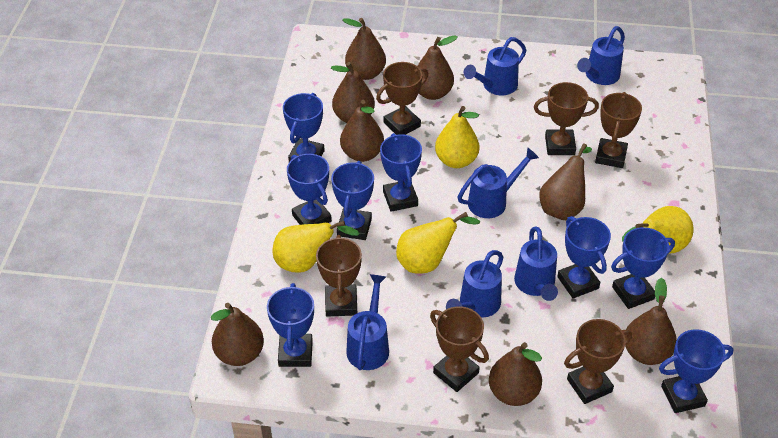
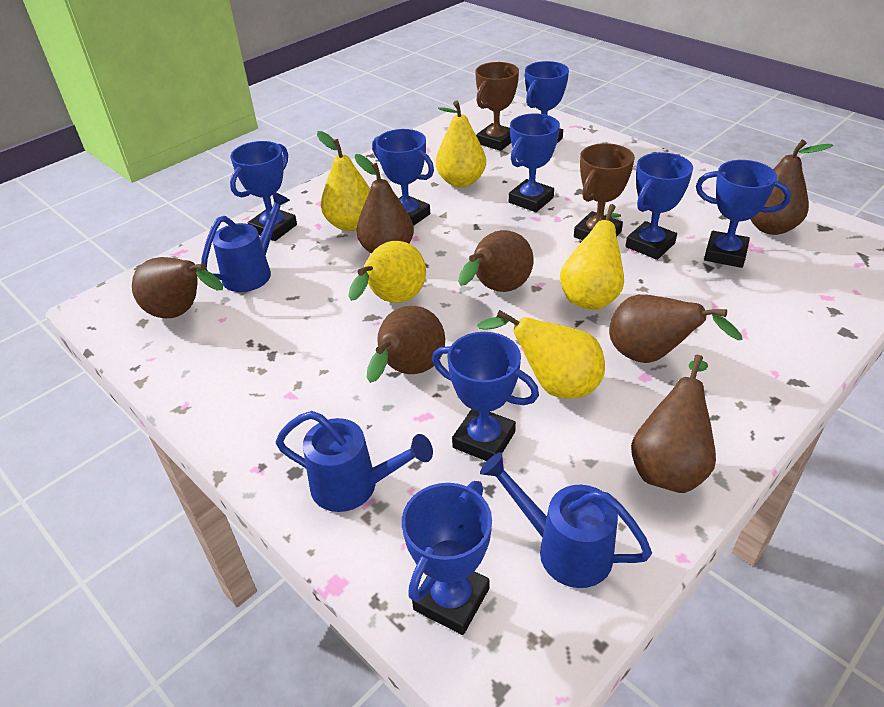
blue watering can: [346,274,389,370] [446,250,503,318] [457,148,539,218] [464,37,526,96] [514,226,558,301] [577,26,625,85] = 6 -> [201,191,290,292] [276,411,433,512] [480,452,652,588] = 3
brown pear: [211,303,264,366] [331,62,375,123] [340,100,384,162] [343,18,386,80] [418,36,457,100] [489,342,542,406] [539,143,592,220] [625,278,677,365] = 8 -> [132,257,223,318] [355,154,414,253] [367,306,445,383] [458,230,533,292] [609,295,743,363] [631,355,716,493] [750,140,833,235] = 7
brown trophy: [316,235,362,317] [376,62,428,135] [430,306,489,392] [534,82,599,155] [564,319,632,404] [595,92,642,168] = 6 -> [475,62,519,151] [574,143,635,240] = 2
yellow pear: [272,221,360,273] [396,212,480,274] [435,106,479,168] [622,206,694,254] = 4 -> [317,131,370,231] [348,241,426,303] [436,101,486,187] [477,310,605,399] [560,204,624,310] = 5

